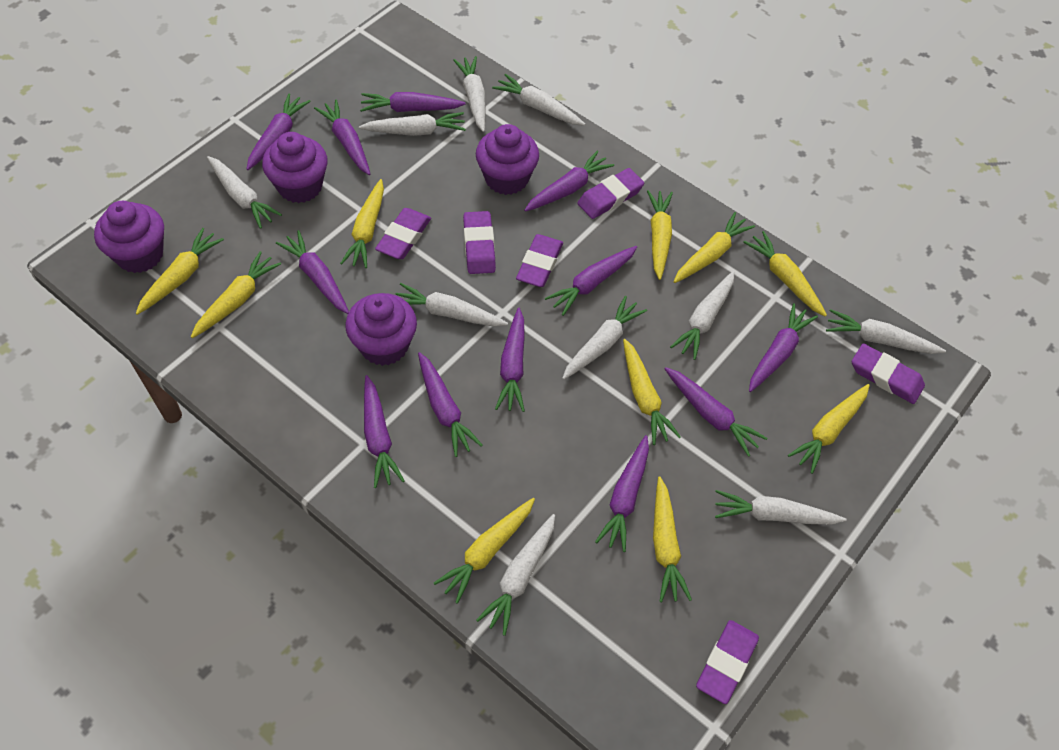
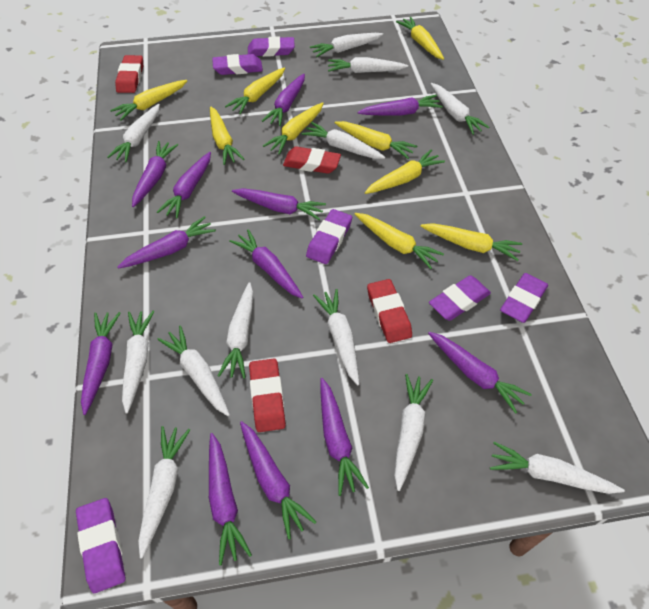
purple cupcake: [94,201,164,273] [262,132,328,203] [345,293,417,366] [476,124,539,195] = 4 -> none = 0
red eraser: none = 0 -> [115,55,143,93] [249,358,286,432] [283,146,341,174] [367,279,412,343] = 4
white carrot: [207,156,282,229] [359,112,466,136] [396,283,508,327] [453,56,485,132] [476,514,555,636] [492,74,585,126] [562,295,647,380] [670,271,735,360] [715,490,846,525] [826,309,946,354] = 10 -> [107,104,160,162] [122,311,155,414] [138,426,190,558] [157,325,230,416] [218,282,253,378] [302,122,385,159] [310,33,383,57] [313,289,359,385] [328,57,408,73] [394,374,433,491] [431,83,489,135] [490,442,625,494] = 12
yellow carrot: [136,228,224,315] [191,251,281,338] [340,179,384,268] [434,498,535,604] [623,339,681,445] [647,190,673,280] [653,477,692,602] [674,212,755,283] [743,231,827,317] [788,384,870,474] = 10 -> [110,80,187,121] [210,107,244,165] [225,68,285,114] [263,102,324,155] [334,121,417,159] [355,213,444,269] [365,150,445,194] [396,17,444,60] [420,223,522,261] = 9

